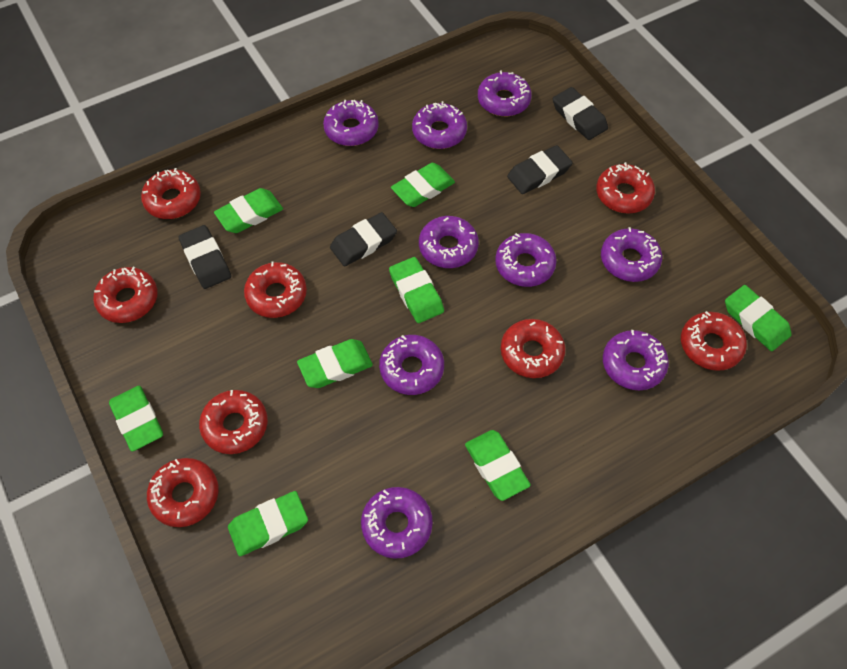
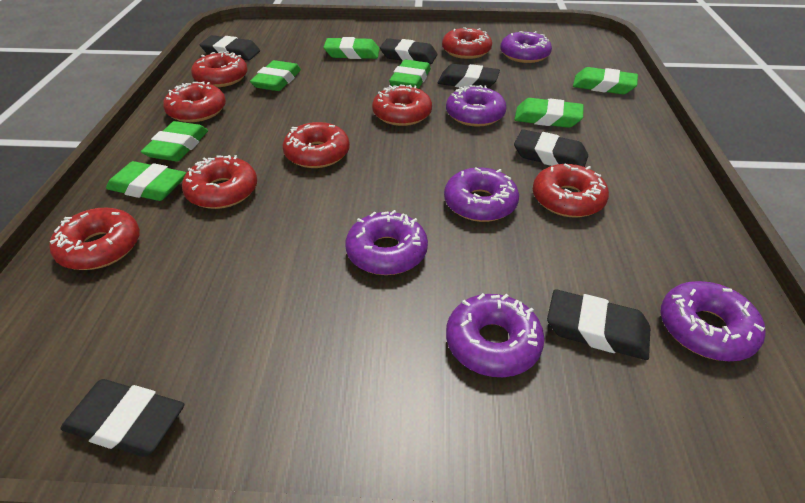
black eraser: [178,225,231,289] [330,212,397,266] [507,145,573,194] [553,87,608,140] = 4 -> [60,379,184,457] [199,35,260,60] [380,38,437,64] [438,64,500,88] [514,129,588,167] [547,289,650,360] = 6
green eraser: [109,386,163,452] [214,188,283,233] [228,491,308,556] [297,339,373,388] [389,257,444,323] [391,163,455,207] [465,430,531,501] [725,285,792,351] = 8 -> [106,161,186,201] [141,121,208,161] [250,60,301,91] [323,37,380,59] [389,60,431,89] [514,98,584,128] [573,67,638,94] = 7
purple donut: [323,100,379,146] [361,487,433,559] [379,335,444,395] [412,101,467,149] [419,216,479,268] [478,71,532,116] [495,233,557,287] [601,227,662,282] [603,330,669,390] = 9 -> [345,210,428,275] [444,167,519,222] [446,85,506,127] [446,293,544,377] [500,31,552,63] [661,281,766,361] = 6

